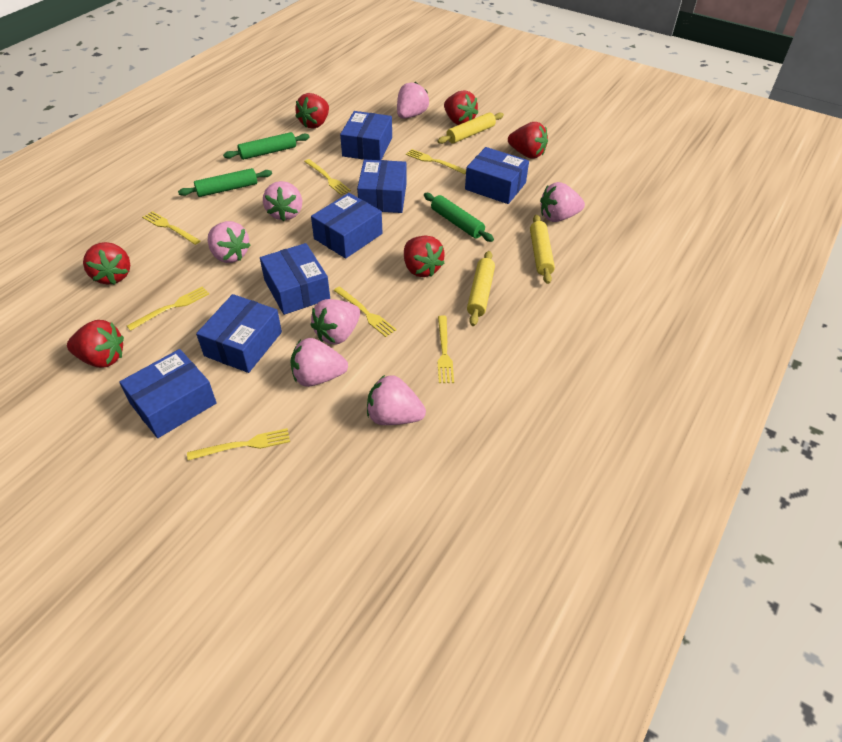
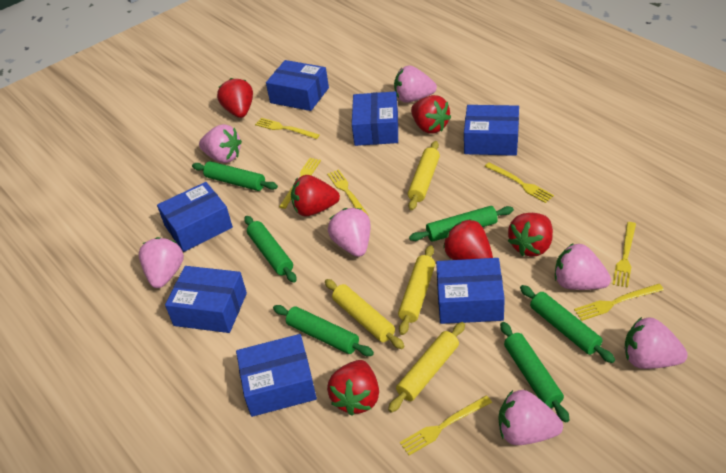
green rolling pin: [178,168,272,197] [223,132,310,160] [424,193,494,242] = 3 -> [192,161,278,191] [244,216,297,283] [273,305,374,356] [409,206,514,242] [500,322,569,422] [520,285,615,363] = 6
yellow rolling pin: [437,112,504,144] [467,251,495,326] [530,215,555,284] = 3 -> [325,279,404,349] [388,322,465,413] [398,245,435,335] [408,141,440,210] = 4

